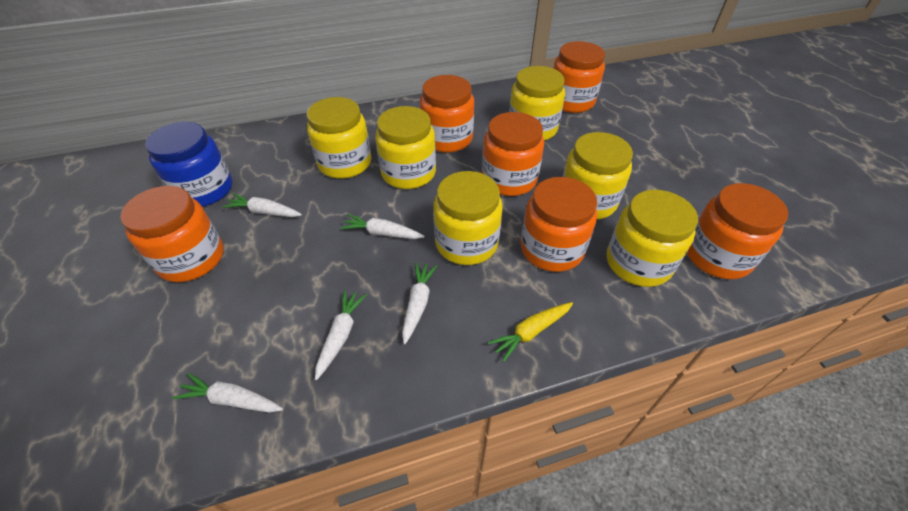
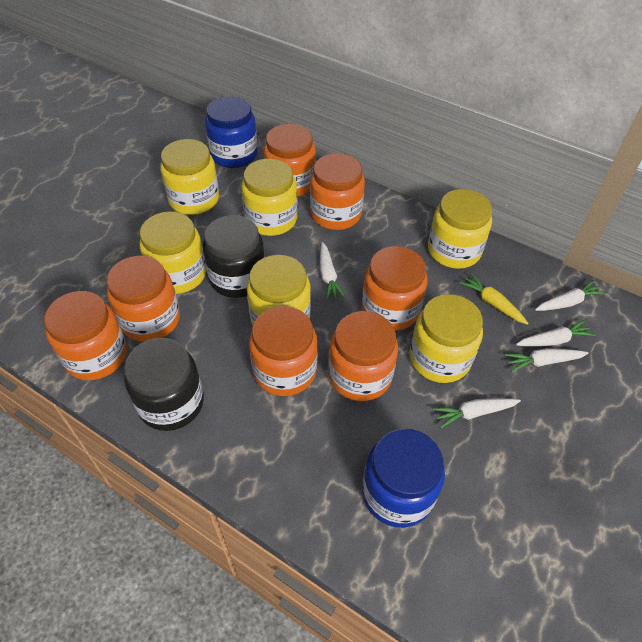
black jar: none = 0 -> [124,338,204,431] [203,215,265,298] = 2
blue jar: [145,122,233,207] = 1 -> [205,96,258,168] [362,429,445,528] = 2
orange jar: [120,186,224,282] [420,75,474,153] [482,112,544,196] [521,177,597,272] [553,41,605,113] [687,183,788,279] = 6 -> [44,291,127,380] [106,256,180,342] [249,306,318,396] [263,124,316,197] [310,153,365,230] [329,311,398,401] [362,246,427,331] = 7

